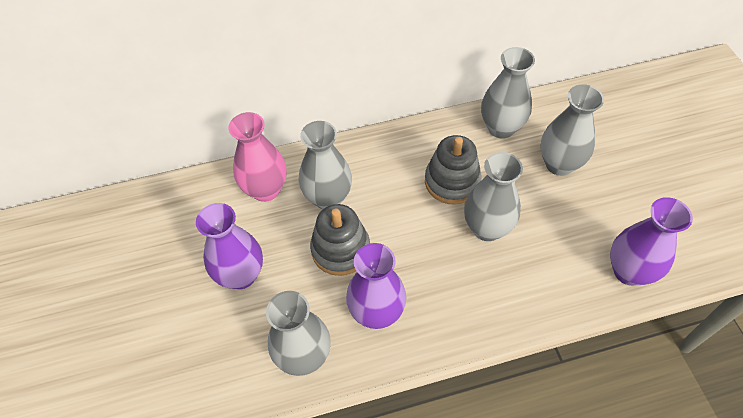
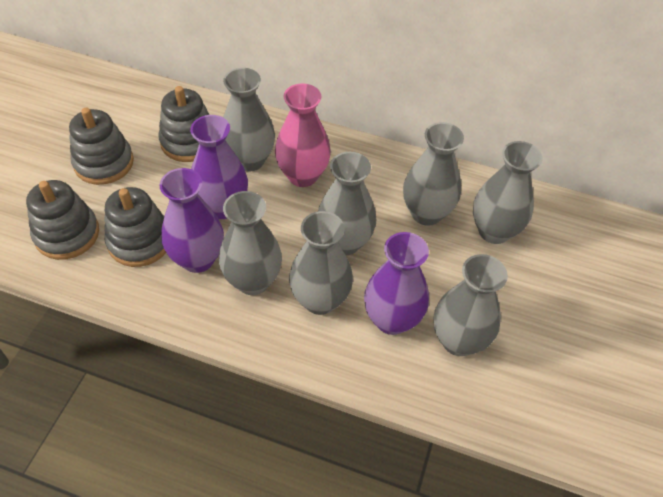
grey stacking toy: [310,204,370,276] [425,135,482,205] = 2 -> [26,180,99,260] [69,108,134,185] [104,187,166,267] [158,86,210,162] = 4
grey vase: [266,291,330,376] [299,121,352,209] [464,152,523,241] [481,47,535,139] [541,84,604,176] = 5 -> [219,191,282,295] [223,68,275,171] [289,211,353,315] [318,152,376,255] [403,122,464,226] [434,254,508,356] [473,141,543,244] = 7

